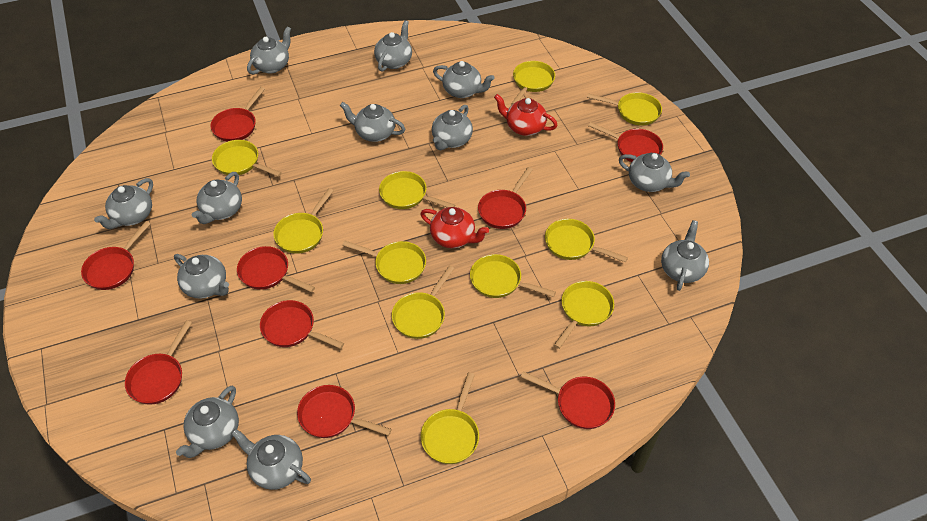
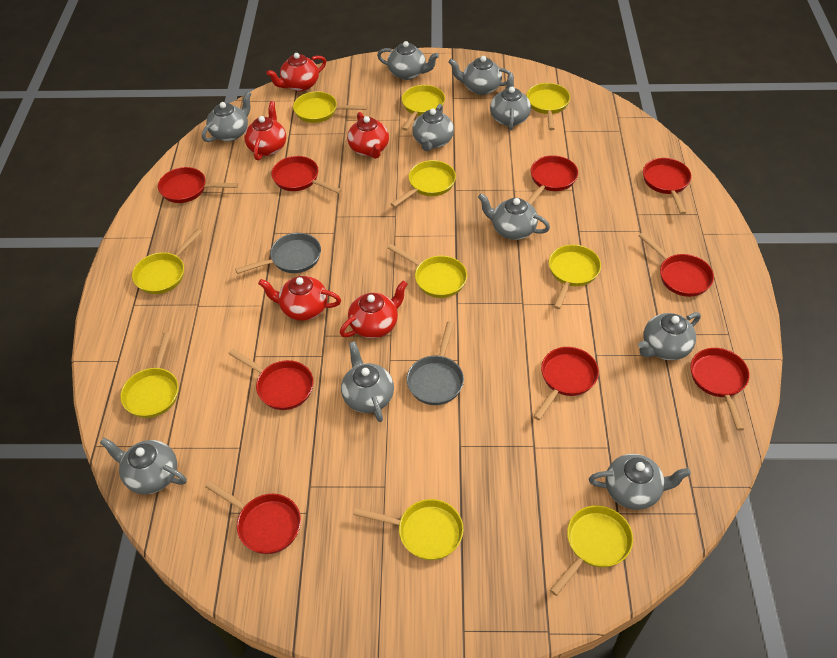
grey pan: none = 0 -> [235,233,321,274] [407,321,464,405] = 2
grey teapot: [94,178,153,229] [174,254,229,299] [176,386,239,458] [192,172,242,224] [231,429,311,490] [247,26,291,74] [340,102,405,142] [374,20,412,72] [432,105,473,150] [433,61,495,98] [619,153,690,192] [661,220,709,291] = 12 -> [100,438,187,494] [202,91,251,142] [341,341,394,422] [377,41,439,80] [412,104,454,151] [448,56,514,95] [478,193,550,240] [490,73,531,130] [589,454,691,510] [638,312,701,360] = 10
red teapot: [420,207,489,248] [494,94,557,136] = 2 -> [244,101,286,160] [258,276,341,321] [266,53,326,92] [340,281,408,338] [347,112,389,159] = 5
yellow pan: [212,140,282,177] [273,188,334,254] [342,241,426,284] [379,171,455,209] [392,266,454,339] [421,372,479,464] [470,254,556,298] [511,61,555,105] [545,219,628,262] [554,281,614,349] [587,92,662,126] = 11 -> [120,332,179,418] [132,229,202,294] [293,91,368,123] [353,499,464,560] [388,244,467,298] [391,160,456,207] [402,85,445,131] [526,83,570,130] [549,245,601,309] [550,505,633,596] = 10

